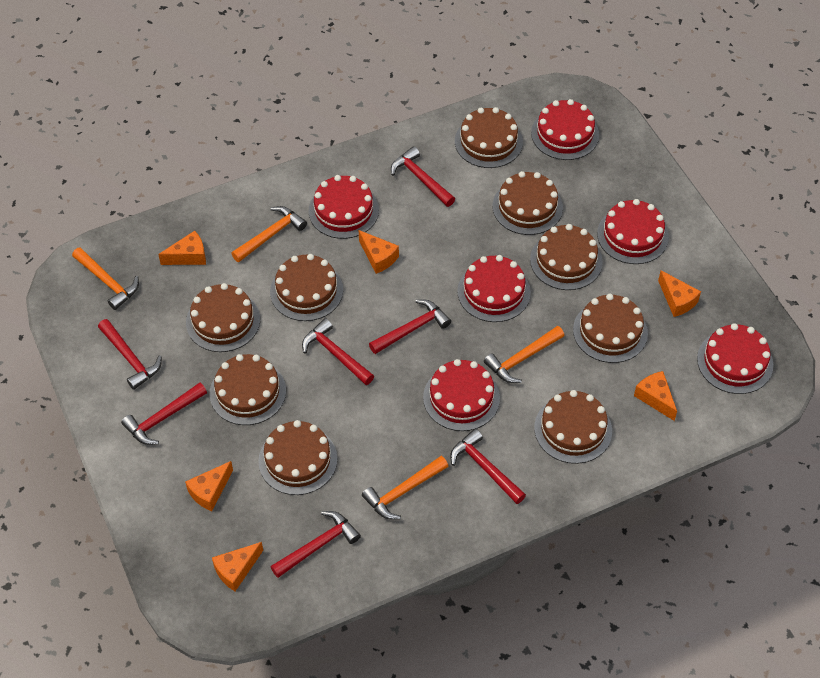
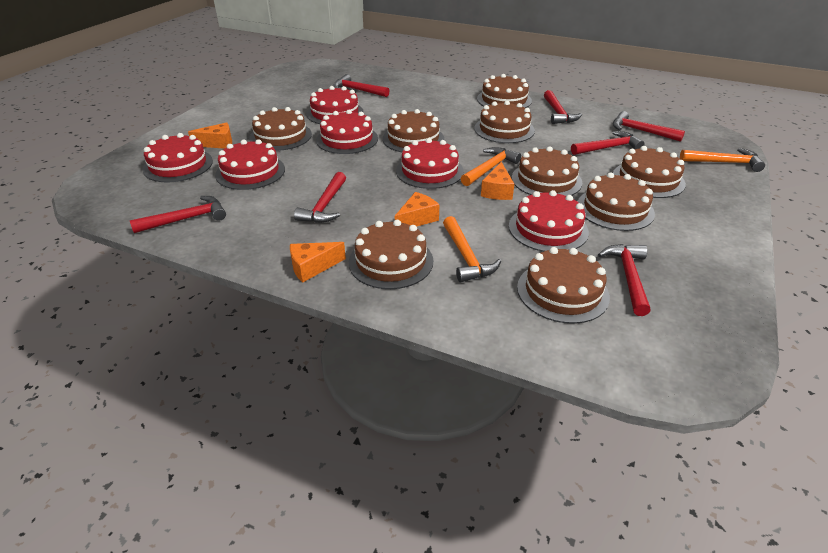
orange cheese: [158,231,206,265] [185,461,233,511] [212,542,263,591] [359,230,399,274] [634,371,677,421] [658,270,701,317] = 6 -> [188,122,232,149] [290,242,346,283] [395,192,440,227] [481,162,514,200] = 4
orange hammer: [72,247,139,310] [231,206,307,262] [362,456,448,520] [484,326,564,383] = 4 -> [443,216,501,282] [461,147,521,186] [680,148,765,172] = 3

